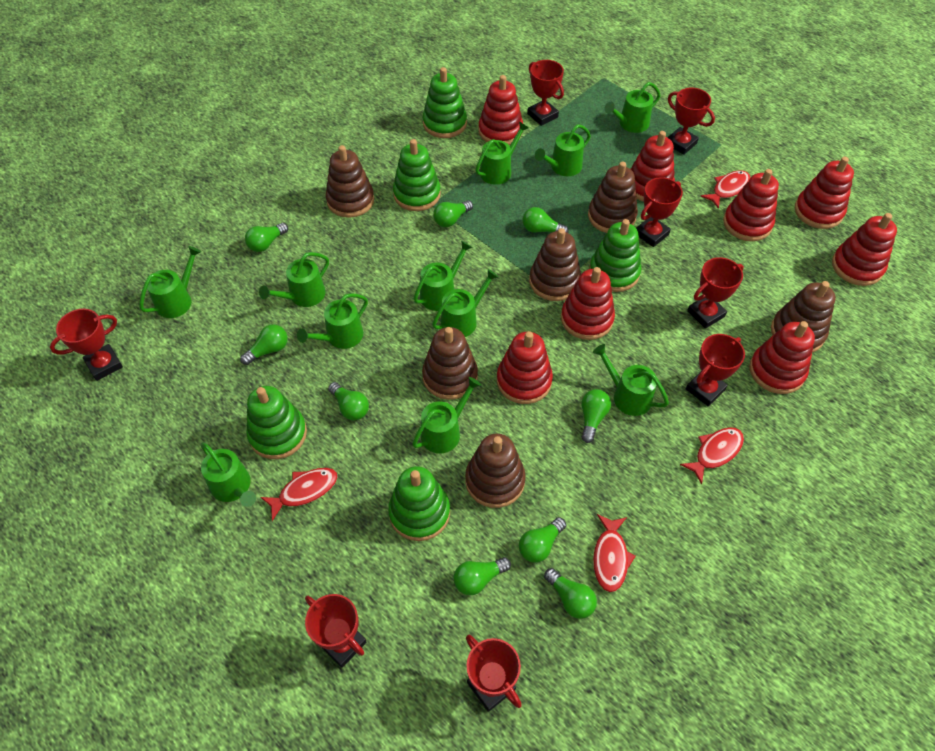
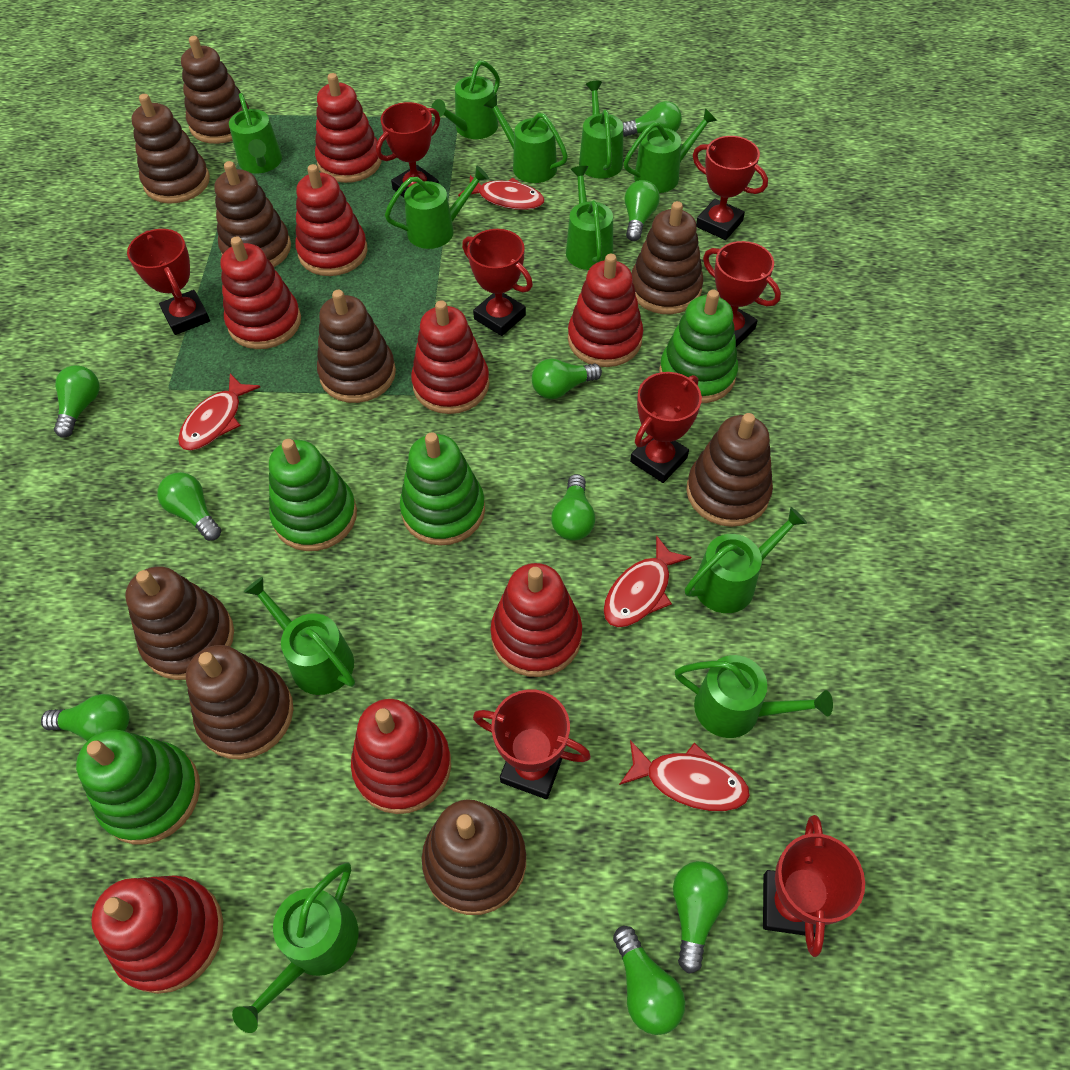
brown stacking toy: [326,145,374,218] [422,327,478,400] [465,434,526,508] [529,228,581,301] [588,162,638,233] [771,281,836,353] = 6 -> [125,566,234,680] [132,94,210,204] [181,36,249,144] [186,645,294,760] [214,161,291,267] [317,290,396,403] [422,799,526,915] [631,201,703,314] [686,413,773,527] = 9
green stacking toy: [246,386,307,459] [388,466,450,541] [393,139,441,211] [423,67,467,138] [589,219,641,292] = 5 -> [76,729,200,844] [269,439,357,551] [400,432,485,546] [659,290,738,403] = 4

